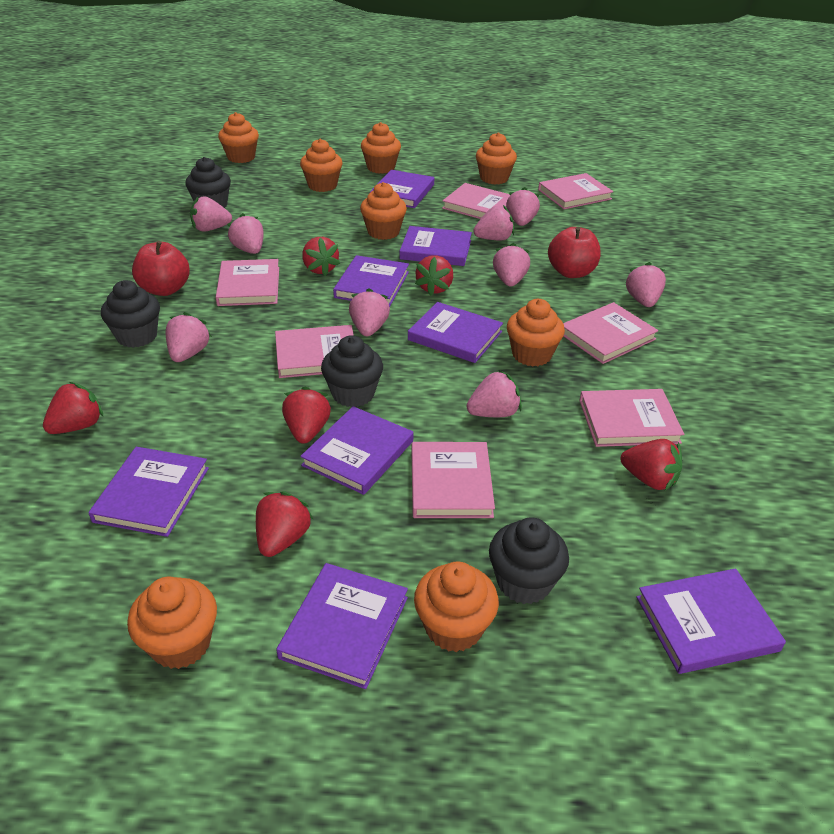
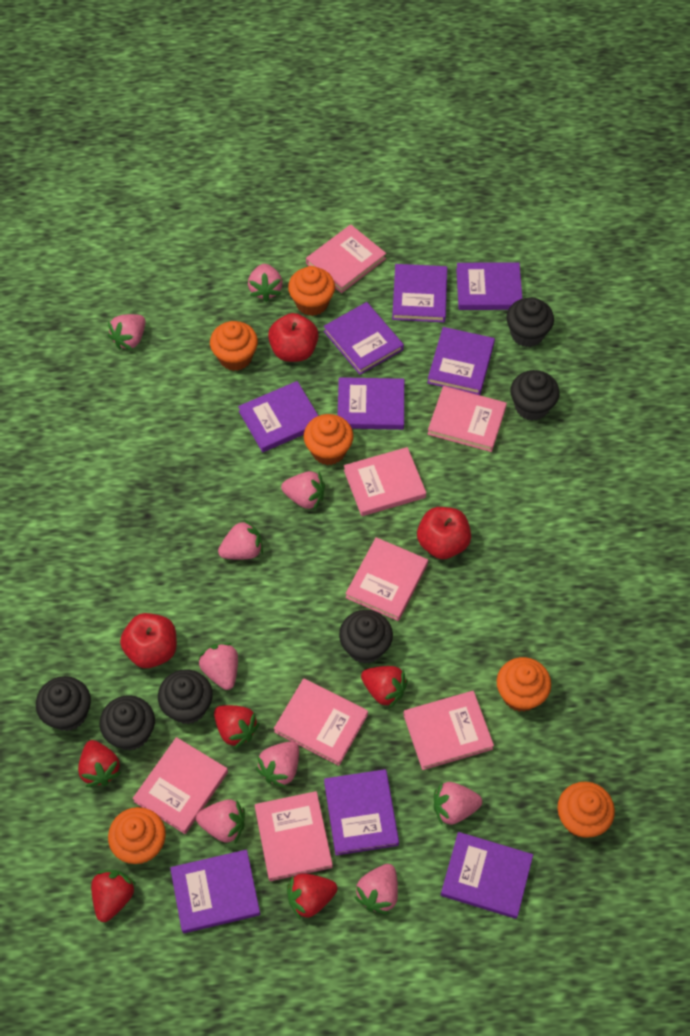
black cupcake: [101,280,160,348] [185,157,231,208] [321,335,383,407] [489,517,569,604] = 4 -> [36,676,91,731] [100,695,155,751] [158,669,213,724] [339,610,393,664] [506,297,554,347] [511,370,559,421] = 6
orange cupcake: [127,576,217,669] [218,112,259,163] [300,139,343,192] [360,182,407,240] [361,122,401,174] [414,561,499,652] [476,132,517,185] [507,299,565,366] = 8 -> [108,807,166,864] [210,321,258,371] [288,266,335,316] [304,414,353,465] [497,657,551,712] [558,782,615,838] = 6
pink book: [216,259,279,306] [275,325,354,378] [411,442,495,518] [442,183,510,219] [538,173,613,209] [563,302,658,364] [579,389,684,447] = 7 -> [132,737,228,834] [255,791,333,881] [274,678,368,766] [306,225,386,293] [344,447,426,516] [346,537,428,621] [403,691,494,770] [428,386,507,452] = 8
purple book: [88,447,209,537] [276,563,408,689] [300,406,413,495] [333,255,409,307] [370,170,434,208] [400,226,472,266] [408,302,503,363] [637,569,786,674] = 8 -> [170,849,260,933] [238,381,318,452] [323,302,404,375] [324,769,399,855] [338,377,404,430] [392,264,447,322] [427,327,495,395] [441,832,533,919] [456,262,522,310] = 9
red apple: [132,241,190,296] [548,227,601,278] = 2 -> [120,613,177,668] [268,313,319,362] [417,507,471,559] = 3
red strawberry: [43,382,103,434] [256,491,314,557] [282,386,331,444] [302,237,340,276] [415,255,453,296] [620,439,682,491] = 6 -> [78,740,121,787] [91,870,136,922] [214,705,260,749] [287,873,337,920] [361,666,408,708] = 5

